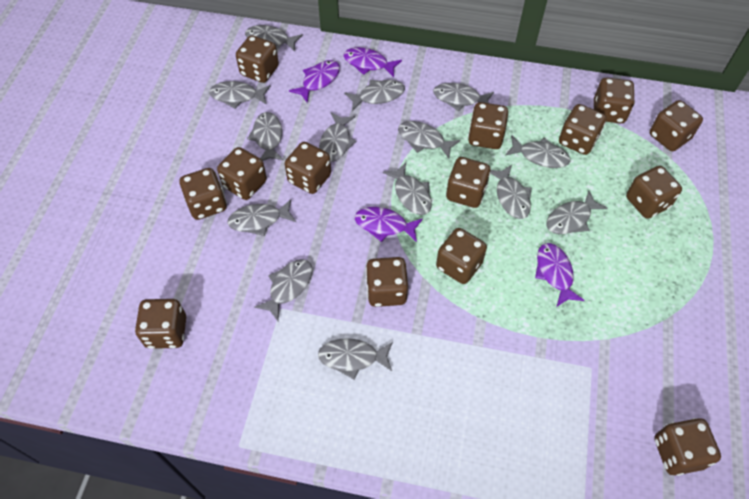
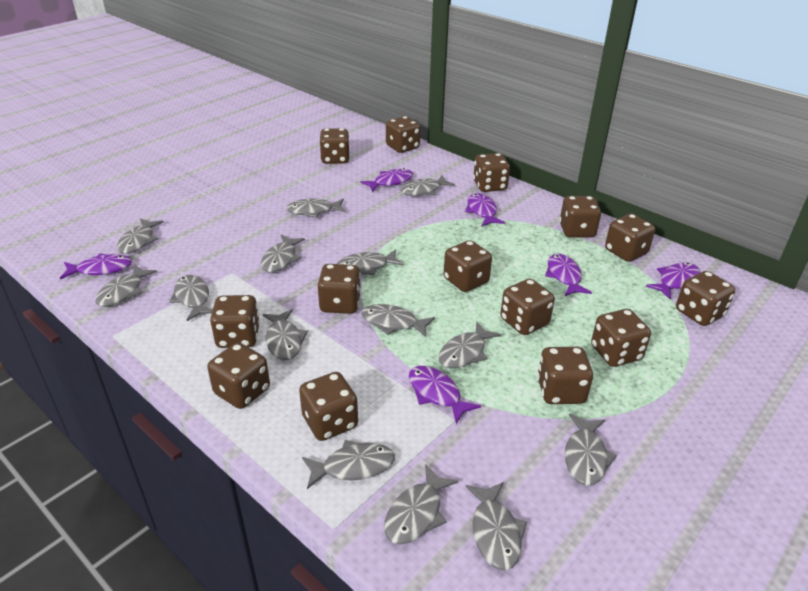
purple fish: [289,60,340,103] [343,47,402,77] [355,207,423,242] [535,243,585,307] = 4 -> [60,253,132,280] [360,168,413,192] [409,366,481,424] [465,193,505,227] [545,254,592,296] [646,262,700,300] = 6

